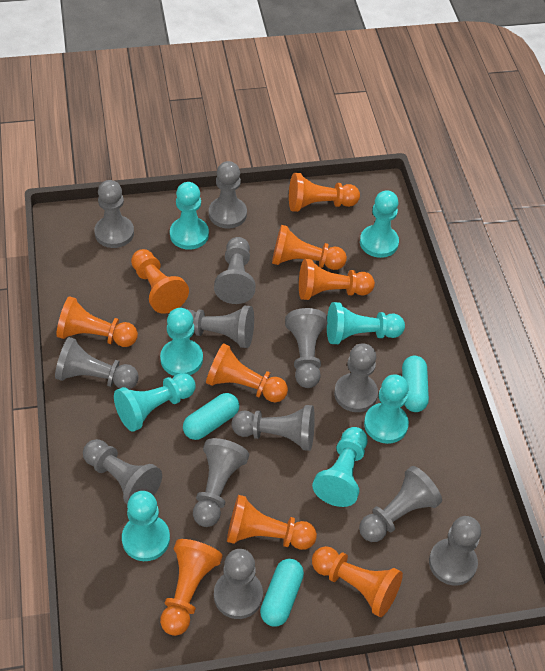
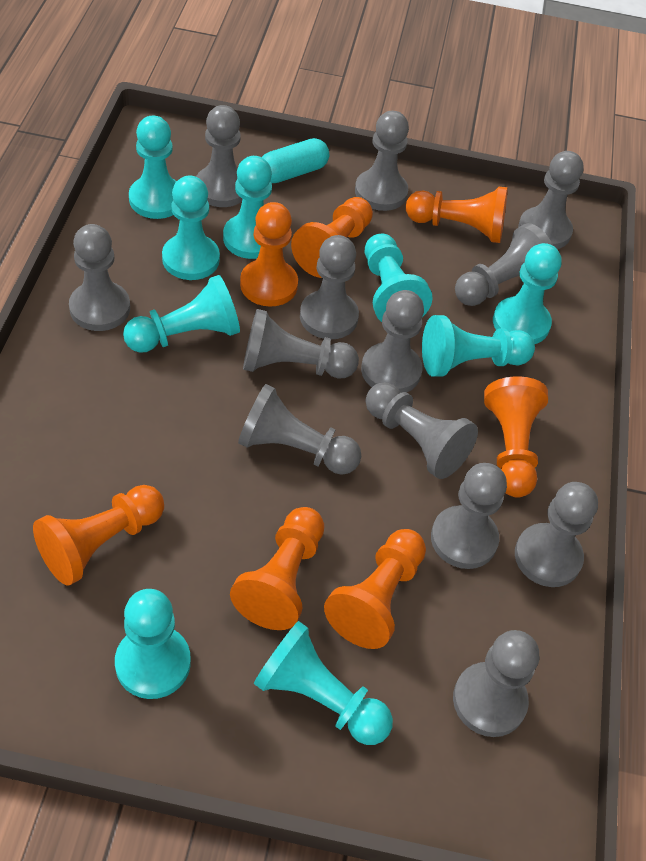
orange pawn: [56,296,138,347] [131,249,189,314] [160,539,223,636] [206,343,288,403] [227,495,317,550] [272,225,347,270] [289,173,360,212] [299,259,375,300] [312,546,403,617] = 9 -> [33,485,164,586] [230,507,324,630] [240,202,298,306] [291,197,373,278] [324,529,426,649] [406,187,508,243] [484,376,548,497] = 7
turquoise capsule: [183,393,239,440] [260,559,304,627] [402,356,429,412] = 3 -> [262,138,329,183] = 1
turquoise pawn: [114,373,195,432] [122,491,170,561] [160,308,203,376] [170,182,209,250] [312,427,367,507] [327,302,405,344] [360,190,399,258] [364,374,409,444] = 8 -> [115,589,191,699] [123,275,240,353] [129,116,177,219] [162,176,220,280] [223,156,272,259] [254,621,393,745] [365,234,433,322] [422,315,535,377] [493,243,562,344] = 9

